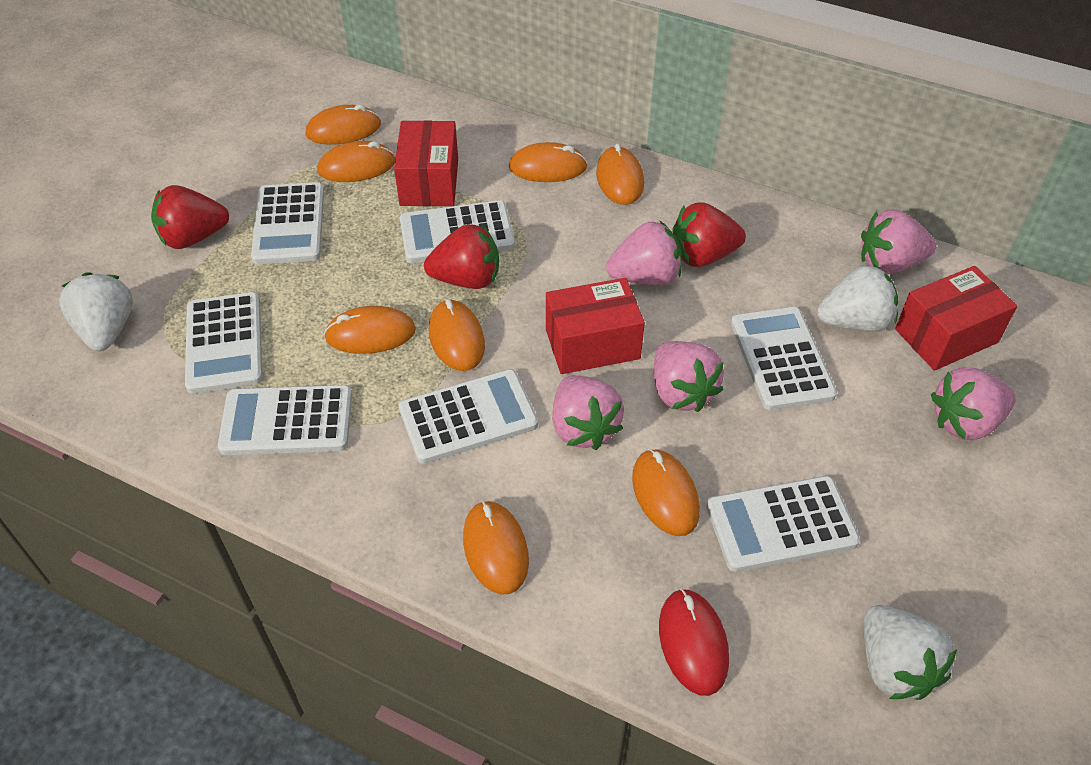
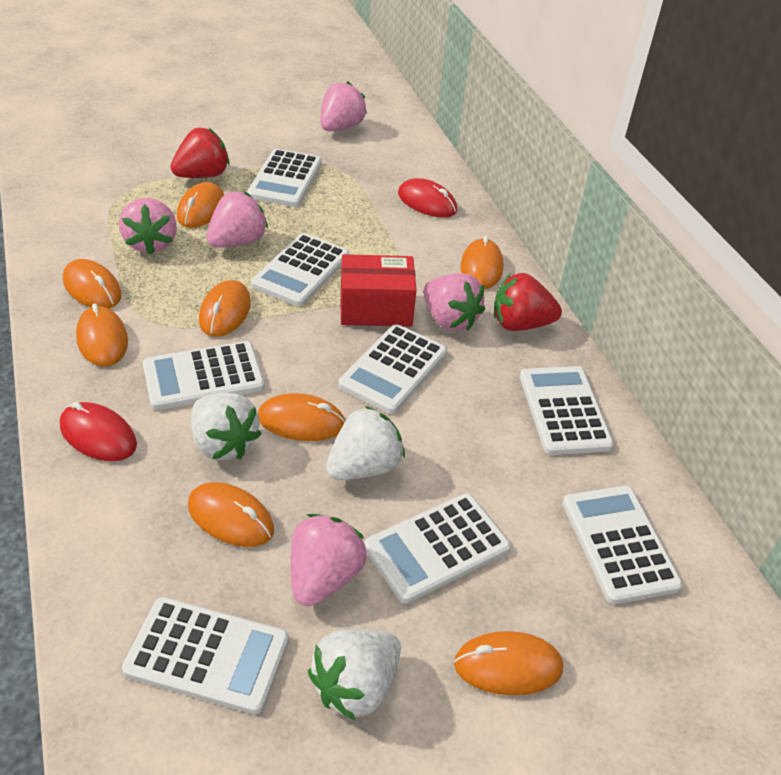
red box: [394,120,458,206] [546,278,645,374] [895,266,1017,371] = 3 -> [340,254,417,327] = 1
red mouse: [659,589,729,696] = 1 -> [60,402,137,461] [398,178,457,218] = 2
red strawberry: [151,185,229,249] [424,224,499,289] [673,202,746,267] = 3 -> [170,128,230,178] [494,273,562,331] = 2
white calculator: [185,292,263,394] [218,385,352,455] [251,182,324,264] [399,369,538,464] [400,200,515,263] [706,476,860,572] [731,307,837,410] = 7 -> [122,597,289,714] [143,341,265,410] [247,149,322,207] [251,233,349,307] [338,324,447,414] [365,493,511,604] [520,366,614,455] [562,486,683,604] = 8

